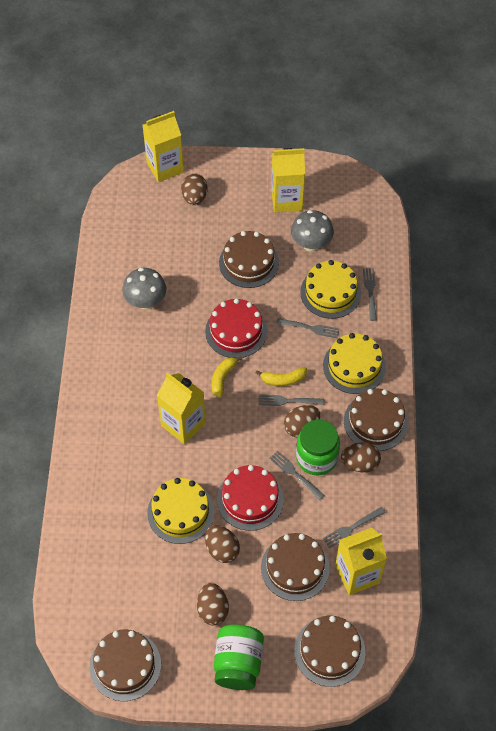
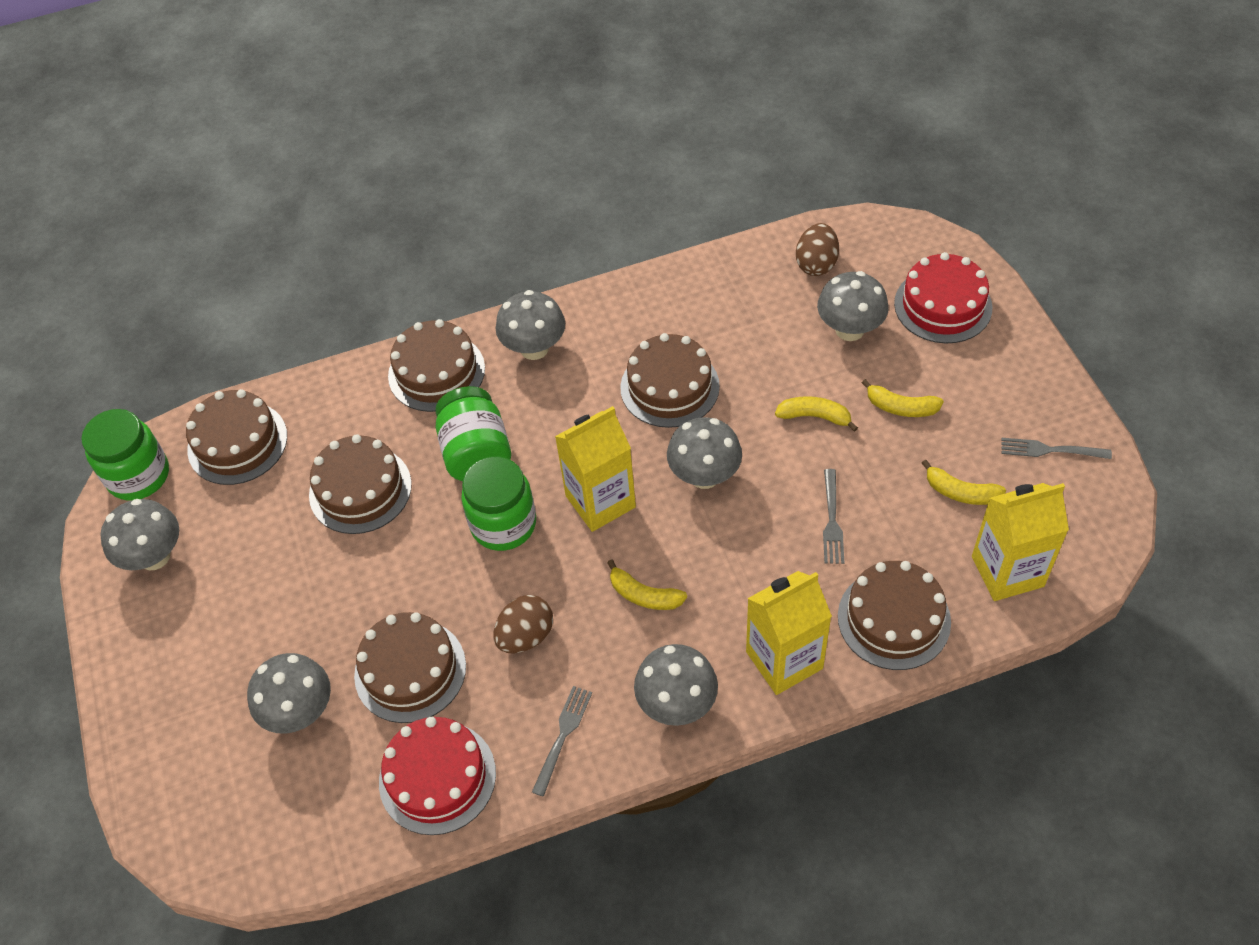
brown cake: [90,630,161,701] [219,231,279,288] [261,533,330,601] [294,616,365,687] [344,388,408,451] = 5 -> [186,389,287,485] [309,434,412,534] [354,612,466,723] [388,319,485,412] [620,333,720,428] [838,561,951,670] = 6
brown egg: [181,174,208,205] [197,583,229,625] [205,525,240,563] [284,405,320,437] [341,442,381,473] = 5 -> [493,595,553,654] [796,223,839,276] = 2
green jar: [214,624,264,690] [296,419,340,476] = 2 -> [81,409,169,501] [435,386,511,481] [461,456,536,551] = 3
grey fork: [259,394,324,406] [269,451,324,500] [276,318,340,339] [323,507,386,548] [363,268,377,321] = 5 -> [532,686,592,797] [823,469,844,564] [1001,438,1112,459] = 3
grey mushroom: [122,268,166,310] [291,210,334,252] = 2 -> [100,499,179,570] [247,653,331,734] [496,290,565,360] [634,644,718,726] [667,417,742,489] [817,271,889,341] = 6
yellow banana: [212,356,242,398] [256,367,307,386] = 2 -> [607,559,687,610] [775,396,858,432] [862,379,944,417] [922,460,1006,505] = 4
yellow cake: [147,478,214,544] [300,260,361,319] [323,333,386,394] = 3 -> none = 0
yellow carton: [143,111,184,182] [157,372,206,444] [271,148,305,212] [335,528,387,595] = 4 -> [555,406,636,532] [746,571,832,695] [972,483,1069,601] = 3

